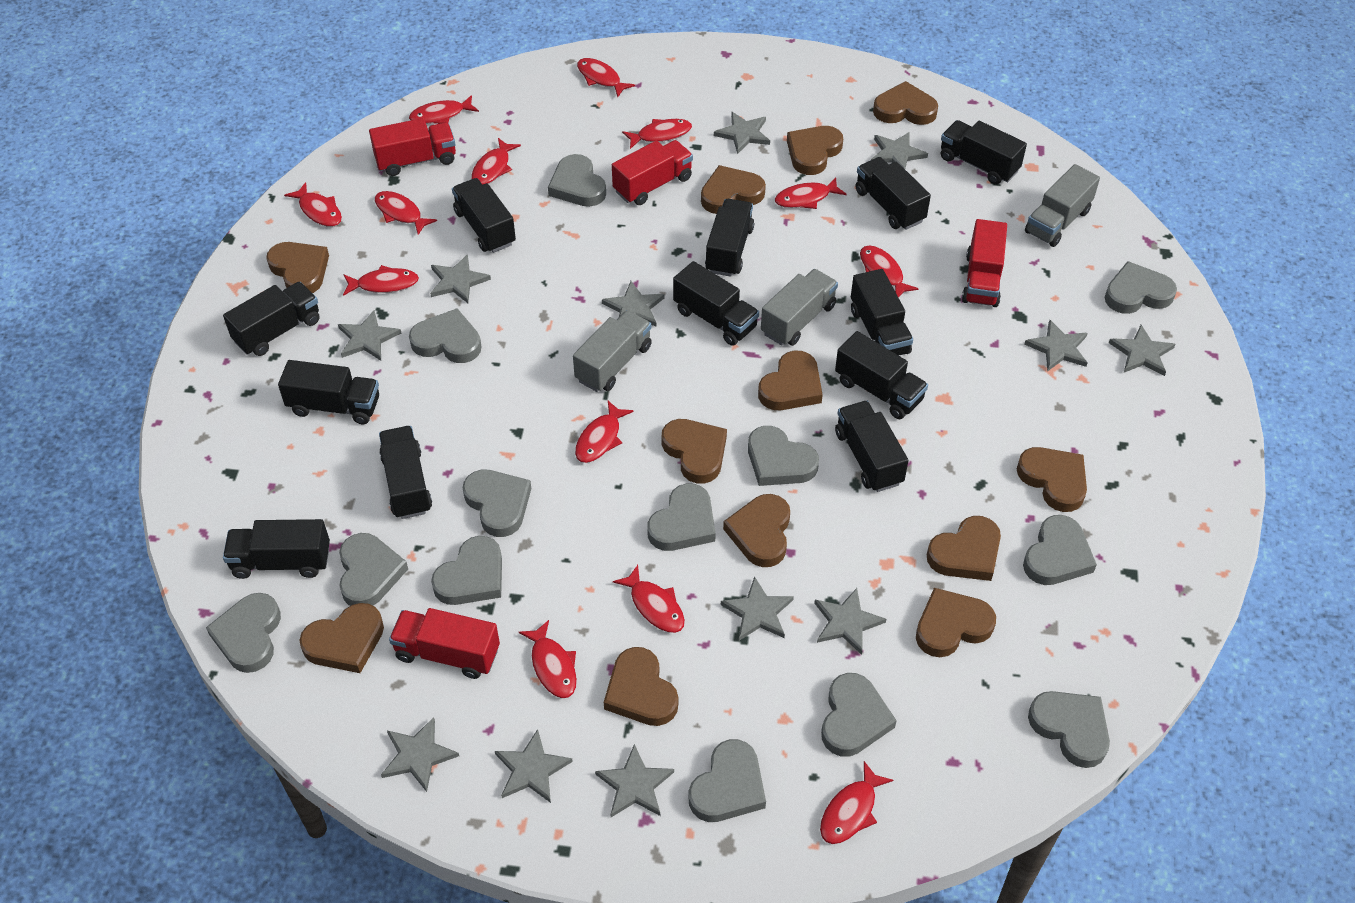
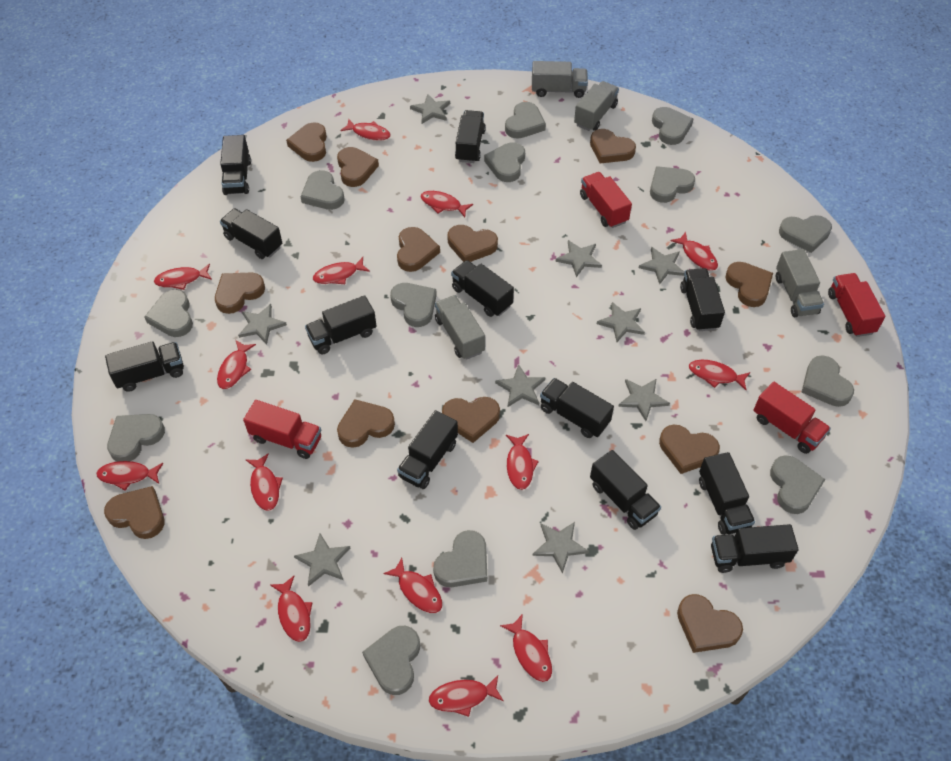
grey star: [338,310,402,361] [381,718,459,792] [430,254,491,303] [495,729,573,803] [595,744,674,817] [602,281,665,327] [714,112,770,154] [721,576,794,641] [814,588,886,655] [871,132,928,169] [1024,320,1088,372] [1109,325,1175,376] = 12 -> [238,304,287,345] [294,534,350,587] [410,94,450,124] [495,364,545,407] [533,522,589,574] [556,240,602,277] [597,302,645,342] [618,378,670,421] [639,247,684,284] = 9
grey truck: [573,310,652,392] [761,269,838,346] [1025,164,1100,247] = 3 -> [435,295,485,360] [532,61,588,98] [574,81,619,131] [776,249,824,317] = 4
red fish: [284,182,342,227] [343,265,419,296] [375,191,437,235] [409,95,479,124] [472,138,521,185] [519,620,577,698] [575,401,634,463] [577,58,635,97] [613,565,685,633] [622,119,692,149] [775,177,847,209] [820,761,893,844] [860,245,919,297] = 13 -> [96,461,163,491] [154,264,212,290] [217,340,256,389] [246,453,283,511] [270,576,312,642] [313,257,370,284] [341,119,391,141] [383,558,442,613] [420,191,473,217] [429,675,504,717] [500,614,552,682] [506,434,539,490] [670,232,718,271] [689,360,750,390] = 14

